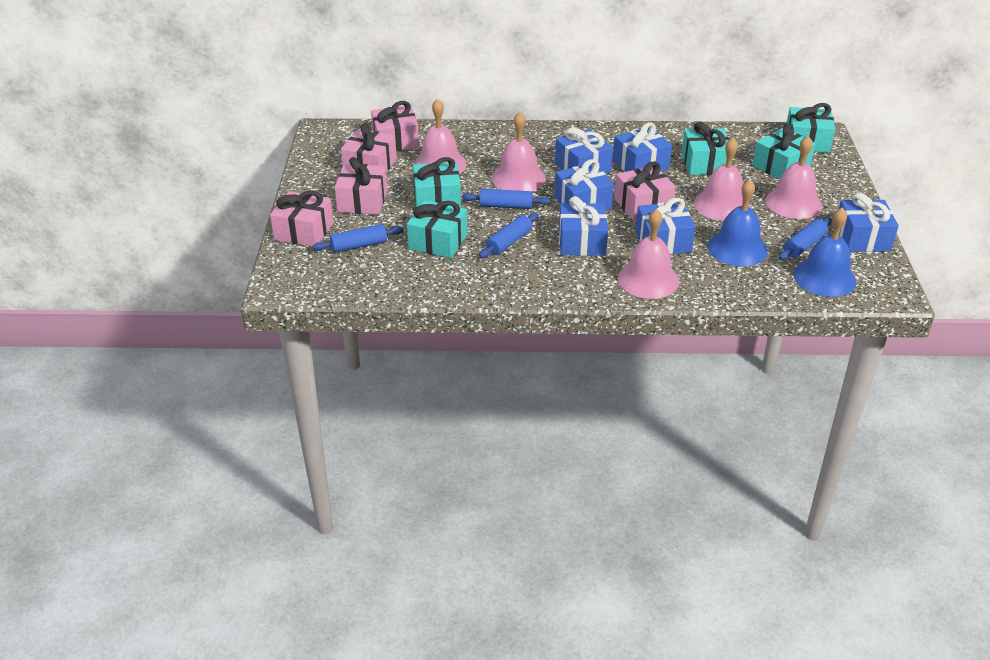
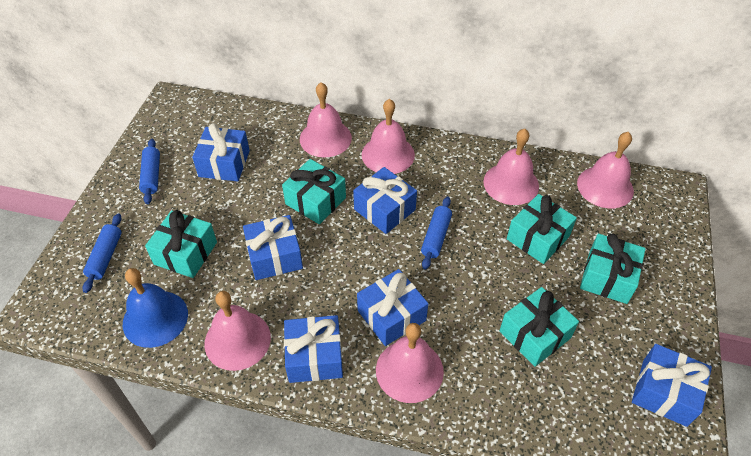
blue bell: [708,179,768,267] [794,207,856,297] = 2 -> [123,268,188,348] = 1
blue rolling pin: [312,224,404,253] [462,189,550,209] [479,213,538,258] [779,218,832,260] = 4 -> [82,213,122,293] [139,139,160,204] [421,196,452,270] = 3
pink bell: [414,99,467,174] [492,112,546,191] [618,209,679,299] [694,138,750,221] [765,136,822,219] = 5 -> [205,291,271,371] [300,82,352,157] [362,99,415,174] [376,323,444,403] [483,129,539,205] [577,132,634,208] = 6
pink gift: [270,191,333,247] [334,157,387,215] [341,123,397,172] [371,101,419,151] [614,161,676,221] = 5 -> none = 0

